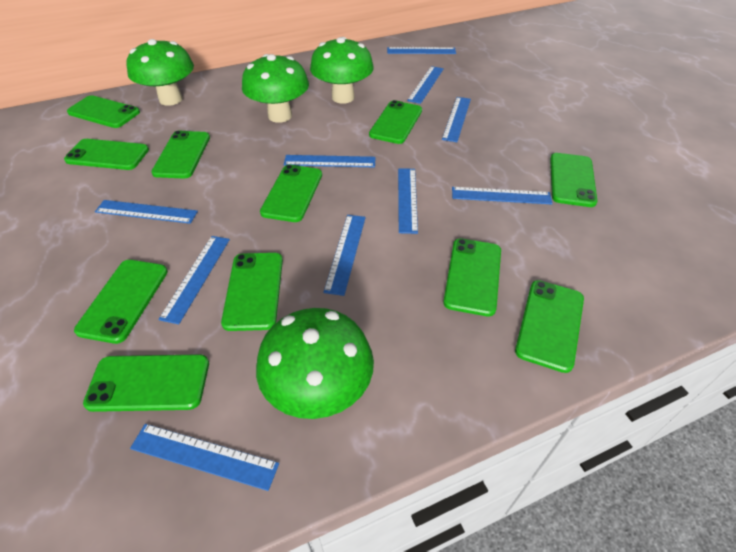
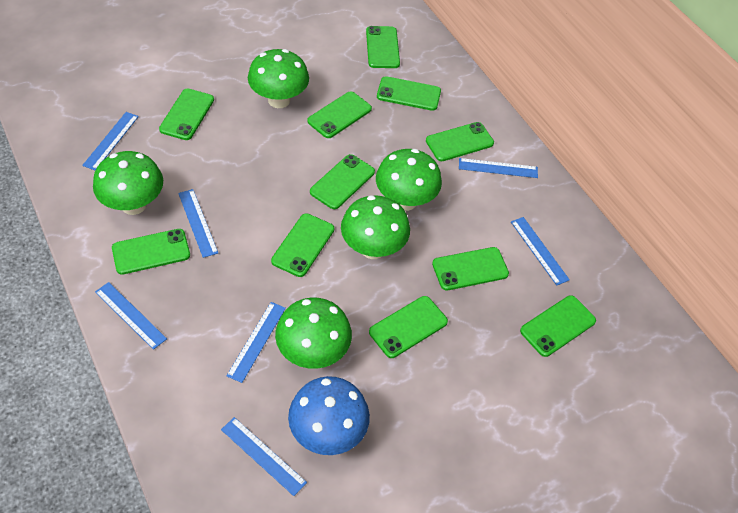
blue mushroom: none = 0 -> [288,376,370,455] = 1
blue ruler: [95,200,198,224] [130,424,279,491] [158,236,230,324] [284,155,376,167] [323,215,366,296] [387,47,456,54] [398,168,418,234] [407,66,444,104] [442,97,471,142] [452,187,553,204] = 10 -> [82,112,139,170] [95,282,167,350] [178,189,218,258] [221,417,307,496] [227,302,286,383] [459,158,538,178] [511,217,570,286] = 7
green mushroom: [126,39,194,106] [242,54,309,123] [256,308,374,419] [310,37,374,104] = 4 -> [93,151,163,215] [248,49,309,108] [275,298,352,369] [341,195,410,259] [376,149,442,211] = 5

